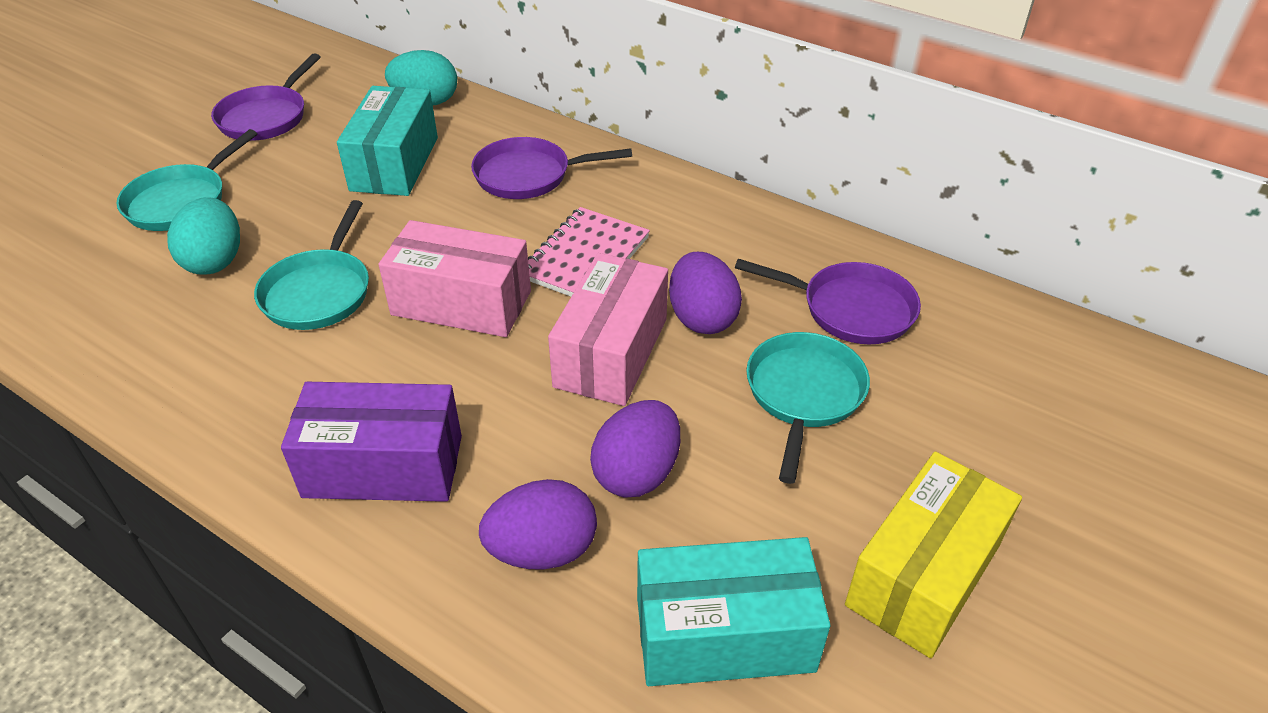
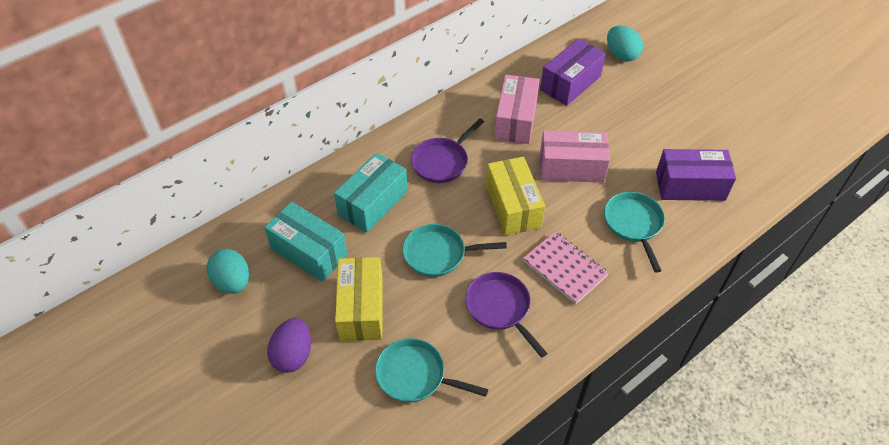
purple box: [281,382,462,502] = 1 -> [540,38,606,106] [656,149,736,201] = 2
purple egg: [479,479,597,570] [590,400,680,498] [669,252,742,334] = 3 -> [267,318,311,373] = 1
purple pan: [211,53,321,141] [471,137,632,199] [735,259,921,344] = 3 -> [411,119,484,183] [465,272,548,358] = 2
yellow box: [845,451,1022,658] = 1 -> [335,257,383,341] [486,157,545,236] = 2

